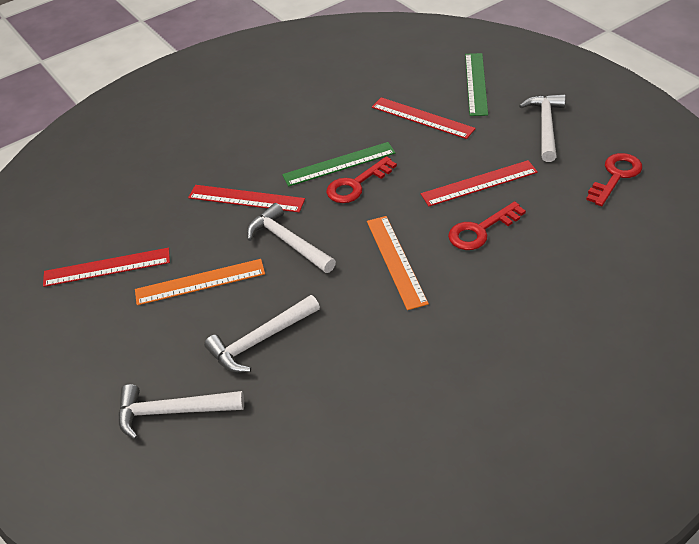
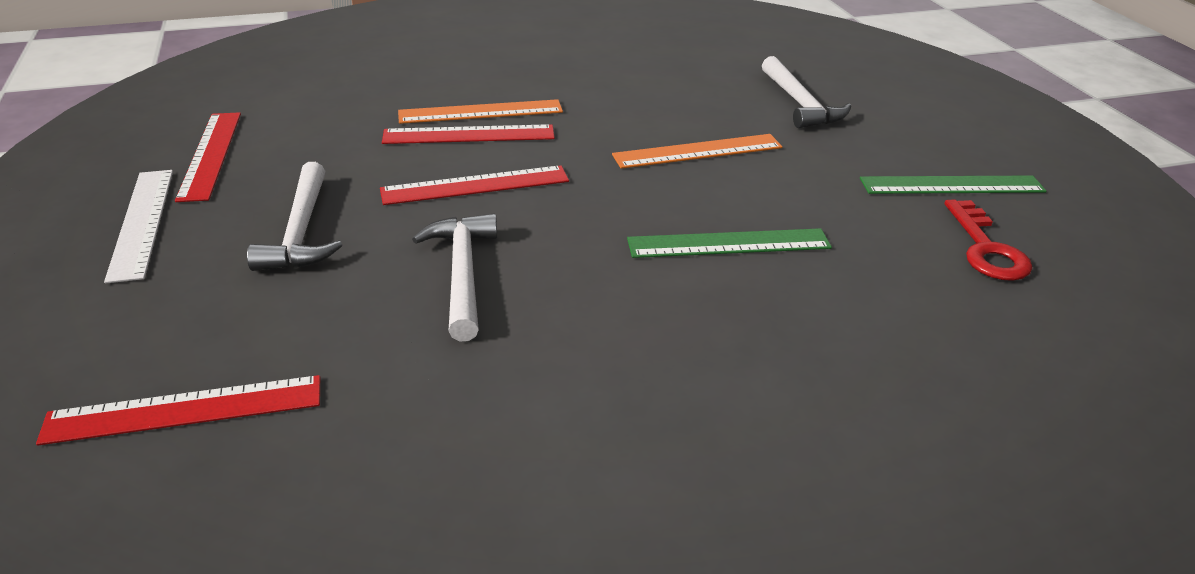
red key: [326,156,397,203] [448,201,526,250] [586,153,642,206] = 3 -> [945,199,1032,281] = 1
white hammer: [118,384,244,440] [204,295,320,373] [247,203,336,273] [519,94,566,162] = 4 -> [247,162,342,271] [412,213,497,341] [762,56,851,128] = 3
white ruler: none = 0 -> [104,170,173,284] = 1

